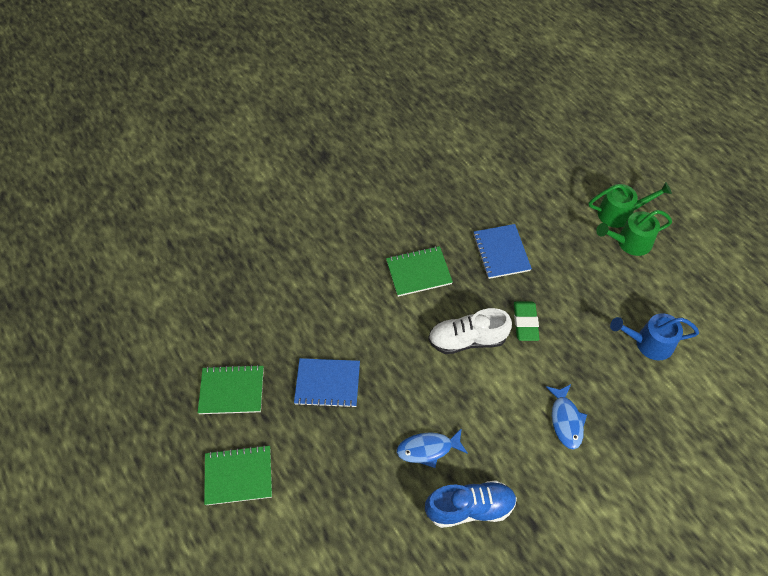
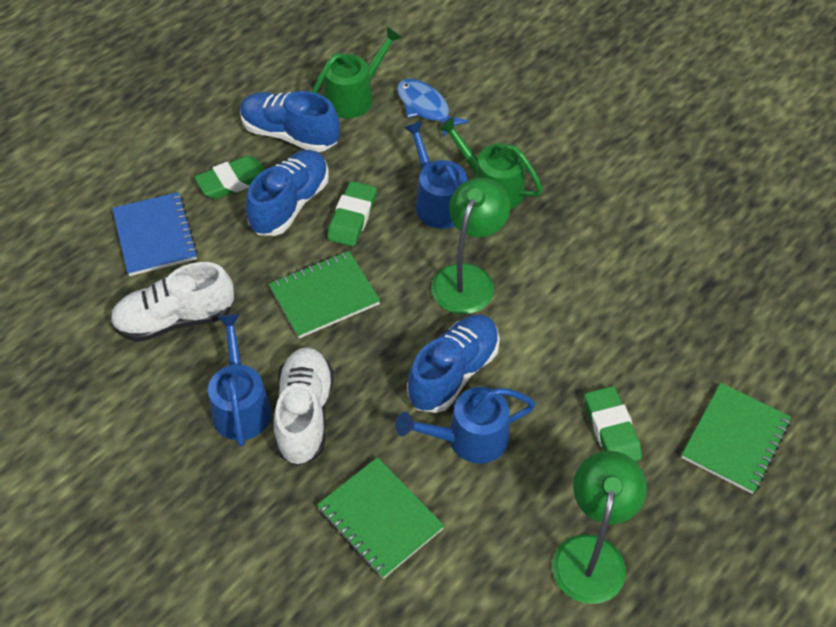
blue fish: [397,428,468,468] [546,384,587,450] = 2 -> [397,79,469,138] = 1
blue notebook: [294,358,360,408] [473,224,532,279] = 2 -> [112,192,198,276] = 1
blue shoe: [425,480,517,528] = 1 -> [240,91,340,152] [246,150,329,236] [407,315,500,413] = 3
blue watering can: [610,313,699,360] = 1 -> [208,314,272,447] [395,387,536,464] [403,121,467,229] = 3
green eraser: [514,302,540,341] = 1 -> [194,156,264,199] [327,181,377,247] [584,386,642,461] = 3
green lamp: none = 0 -> [431,178,510,314] [552,451,647,604] = 2
white shoe: [428,308,512,354] = 1 -> [110,262,234,342] [274,347,334,466] = 2

